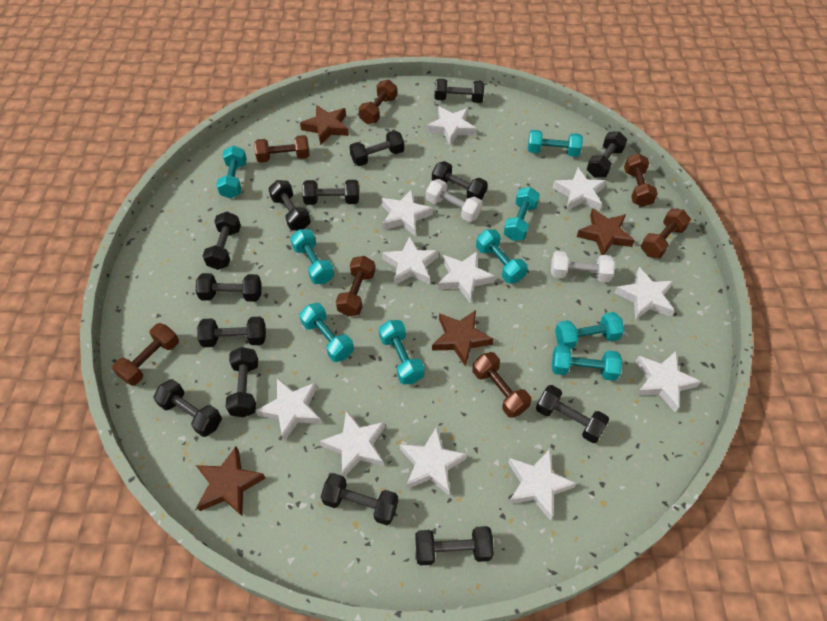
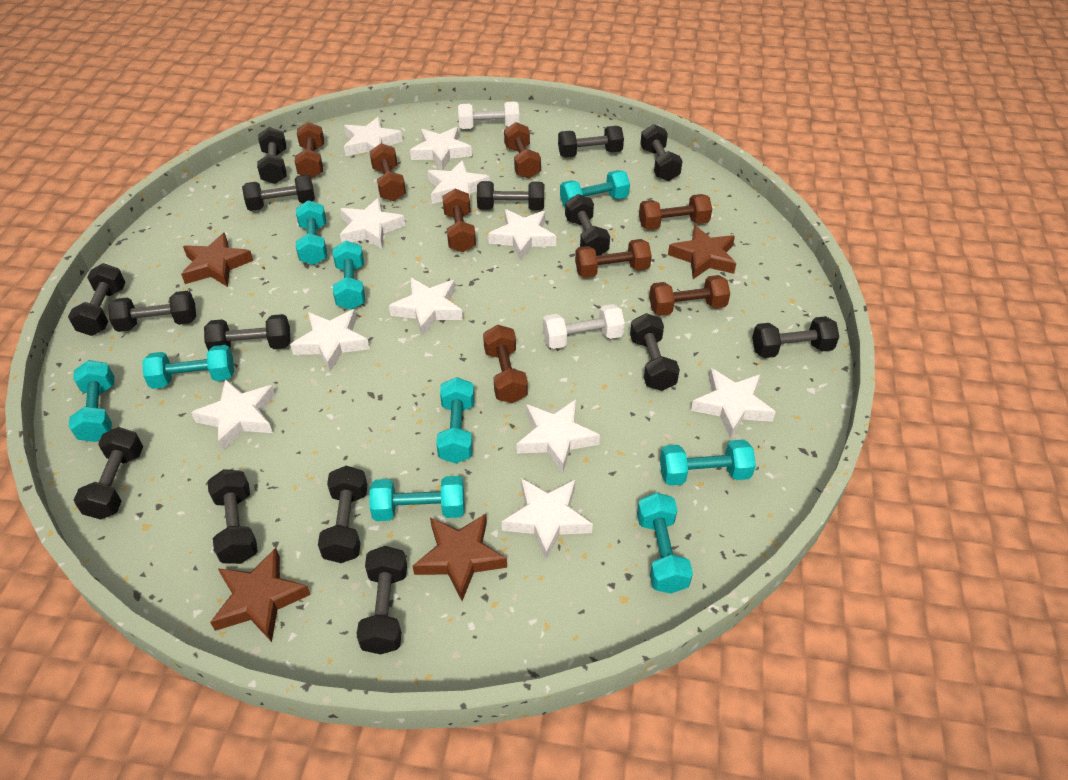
black dumbbell: [153,379,222,437] [196,273,262,302] [197,317,266,347] [203,212,241,270] [226,347,258,417] [268,180,311,231] [302,180,359,205] [321,473,398,525] [349,130,404,166] [415,526,494,566] [432,161,488,200] [435,79,484,103] [536,385,610,443] [587,131,627,178] = 14 -> [68,263,126,336] [74,427,143,520] [108,291,196,332] [204,314,291,351] [207,469,258,564] [242,175,315,211] [257,127,286,184] [318,466,367,563] [357,546,407,654] [477,181,544,210] [558,126,624,158] [565,194,610,256] [630,313,680,391] [640,124,683,181] [752,316,839,358] = 15
brown dumbbell: [112,323,179,386] [254,135,309,163] [336,256,375,316] [359,80,397,124] [472,352,531,418] [624,153,658,207] [641,209,691,258] = 7 -> [295,122,324,179] [369,143,406,201] [442,189,476,252] [483,325,528,403] [504,122,541,179] [575,239,652,278] [639,194,712,230] [649,275,730,316] = 8

